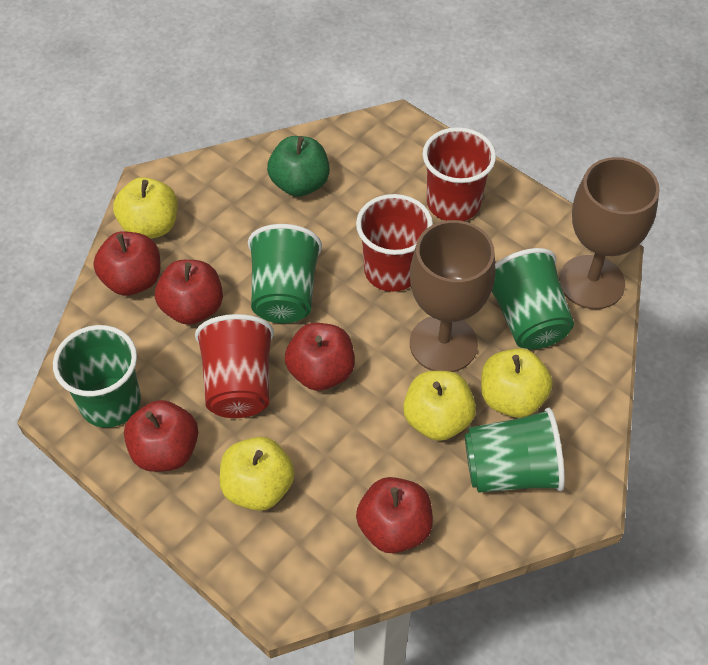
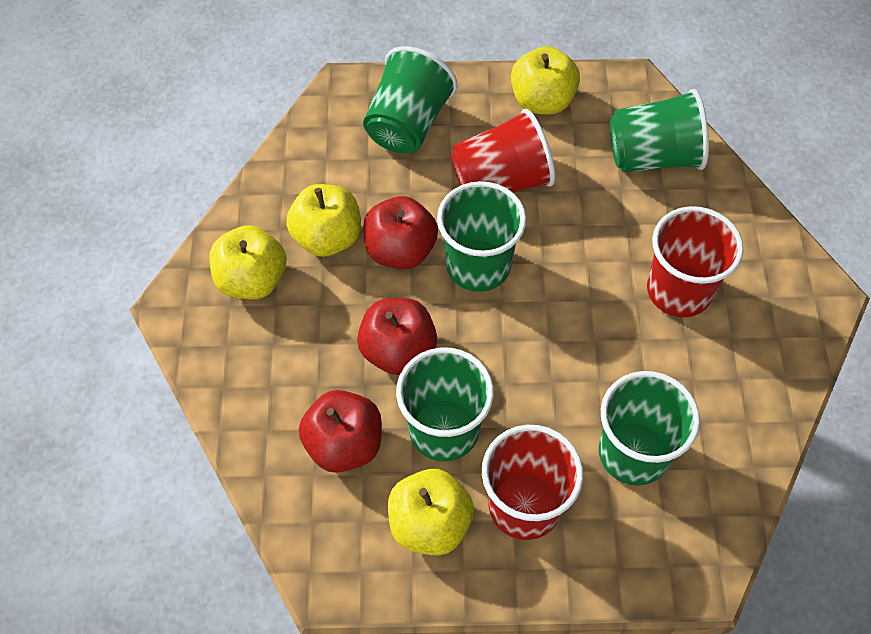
brown goblet: [410,220,496,372] [559,157,660,309] = 2 -> none = 0
green apple: [267,136,330,197] = 1 -> none = 0
green cup: [53,325,141,428] [248,224,322,323] [465,408,565,493] [492,248,574,350] = 4 -> [363,46,457,153] [396,348,494,461] [437,181,526,292] [599,371,700,485] [610,89,709,172] = 5
red apple: [93,231,161,296] [124,400,198,472] [155,260,223,325] [285,323,355,391] [356,477,433,553] = 5 -> [299,390,382,473] [357,298,437,375] [363,196,438,269] = 3

